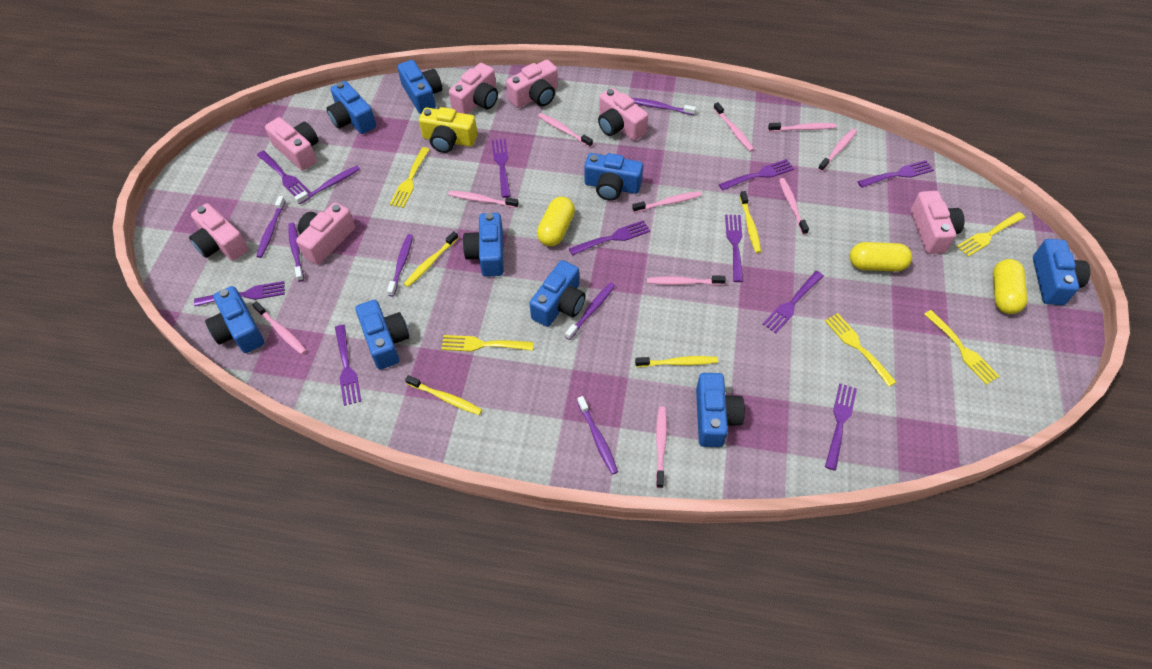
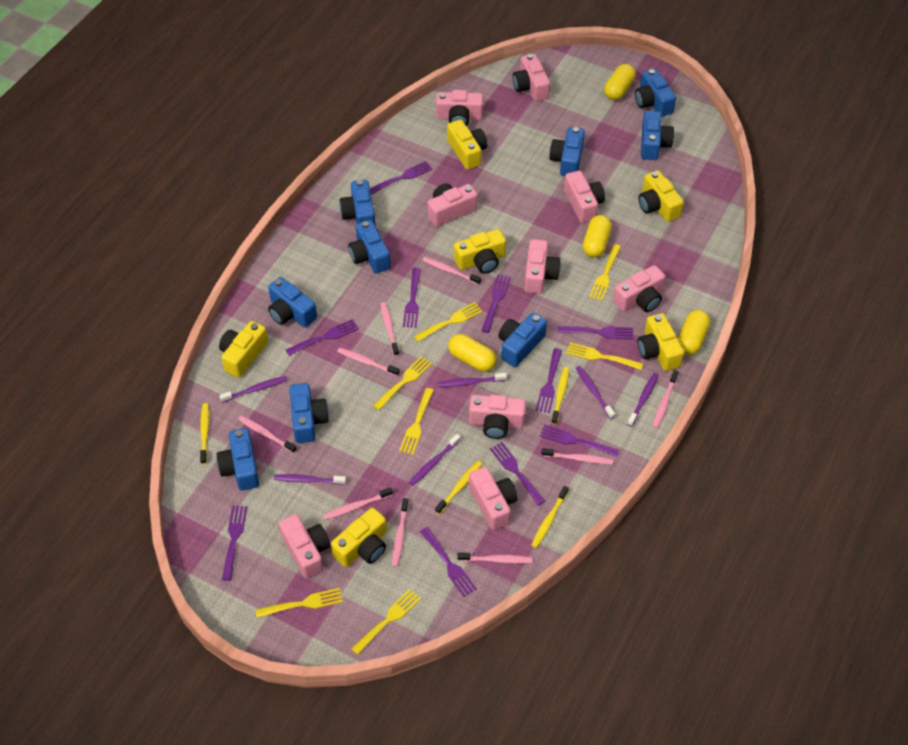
pink camera: [189,203,249,261] [265,117,319,171] [296,202,355,265] [449,63,498,114] [506,60,558,108] [598,88,648,141] [911,191,965,254] = 7 -> [279,514,330,579] [428,183,478,227] [436,90,483,126] [469,395,526,439] [469,467,518,530] [512,54,550,102] [524,239,561,294] [564,171,605,223] [613,265,665,312] = 9
pink toothbrush: [252,301,307,354] [448,191,519,208] [538,113,593,147] [632,191,702,213] [647,276,726,285] [656,406,667,488] [713,102,754,152] [768,123,837,132] [779,178,809,235] [818,129,857,172] = 10 -> [238,416,297,453] [323,487,393,520] [337,348,400,376] [381,302,399,356] [392,498,409,567] [422,257,481,285] [457,552,533,563] [541,448,613,464] [652,370,678,429] = 9
purple toothbrush: [256,196,286,258] [288,223,304,282] [294,166,360,204] [387,234,413,297] [565,283,615,340] [577,396,618,475] [632,98,696,115] = 7 -> [219,376,287,403] [274,474,346,485] [409,434,461,486] [438,373,507,387] [576,366,615,419] [627,373,659,427] = 6
yellow camera: [419,107,477,153] = 1 -> [219,321,268,378] [331,508,387,567] [447,120,487,169] [454,229,506,274] [638,170,684,222] [638,313,684,371] = 6
yellow capsule: [537,197,575,246] [850,242,912,272] [993,259,1028,314] = 3 -> [448,334,496,372] [583,215,612,258] [604,64,636,100] [678,310,710,355] = 4
yellow fork: [390,147,430,208] [441,335,534,352] [825,313,896,387] [924,310,1000,385] [957,212,1025,257] = 5 -> [255,588,343,618] [351,589,421,655] [373,356,432,410] [399,388,434,455] [414,302,483,342] [566,342,643,370] [589,244,621,301] = 7

